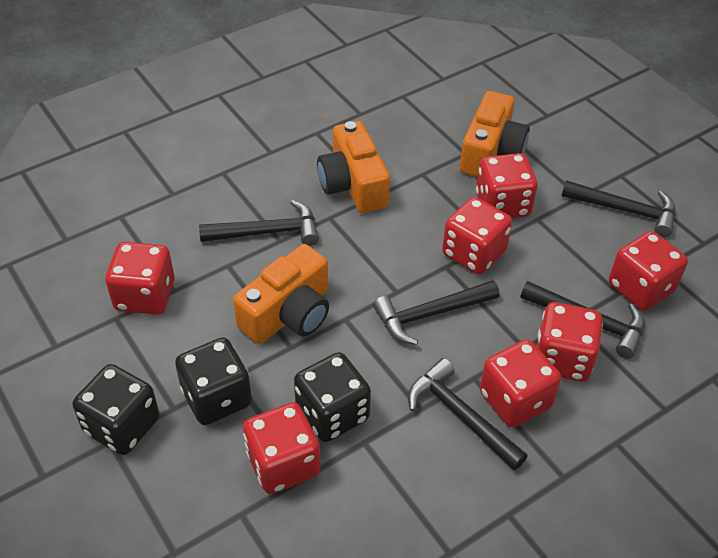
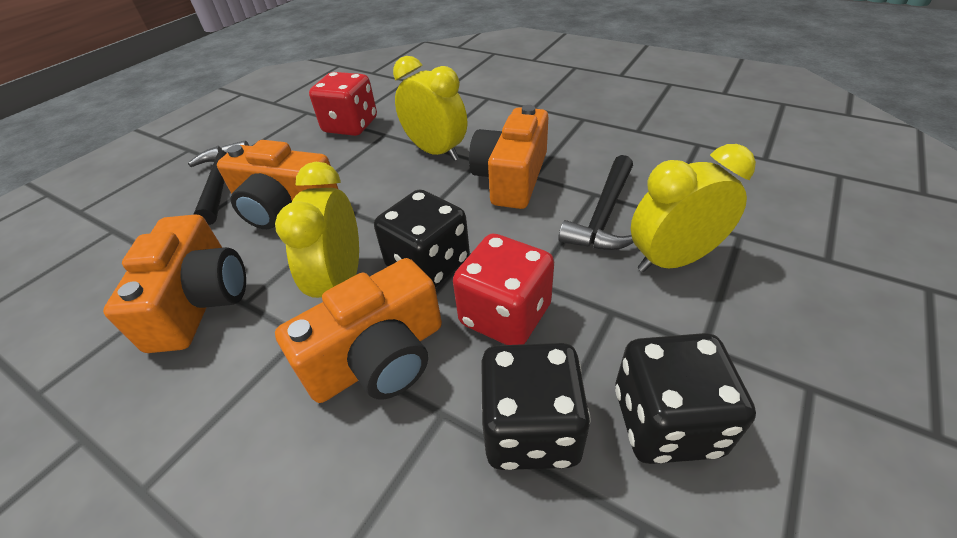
black hammer: [199,200,319,246] [373,280,500,345] [408,358,528,470] [520,281,645,359] [562,180,676,238] = 5 -> [188,141,249,225] [558,155,634,250] = 2
orange camera: [233,244,329,344] [317,121,390,213] [460,91,530,177] = 3 -> [103,214,246,353] [217,140,338,229] [275,258,442,403] [469,105,548,209] = 4
red dice: [105,242,175,315] [243,402,321,494] [442,197,512,274] [476,153,538,218] [480,340,561,427] [537,302,603,382] [609,231,688,311] = 7 -> [309,72,377,136] [453,234,554,345] = 2
yellow clock: none = 0 -> [275,162,359,298] [393,56,467,161] [631,144,756,272] = 3

